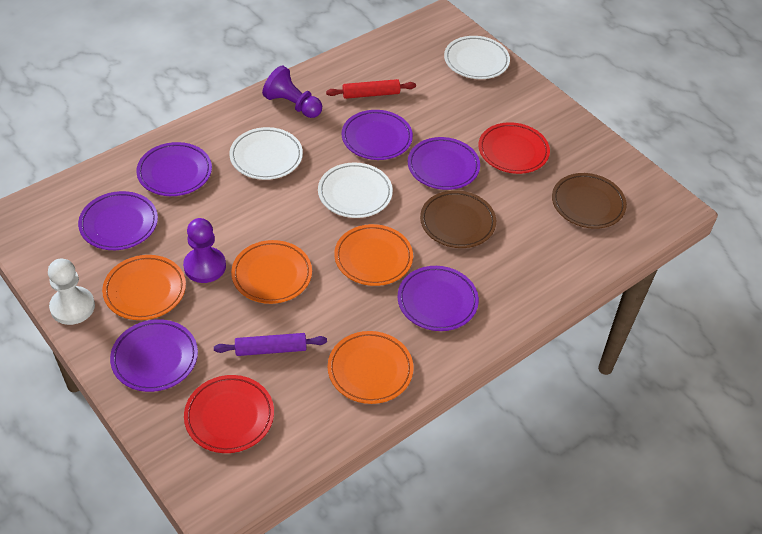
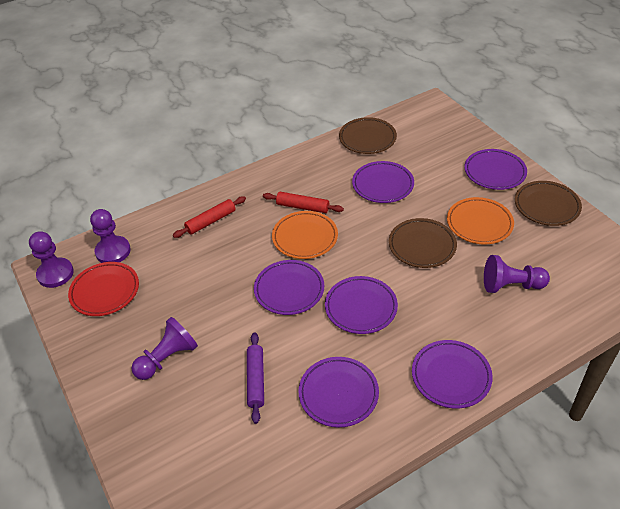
brown plate: [420,190,496,248] [552,173,627,229] = 2 -> [339,117,397,154] [389,218,457,268] [515,181,582,226] = 3
orange plate: [102,255,186,320] [231,240,312,304] [328,331,413,404] [334,224,413,286] = 4 -> [272,211,338,259] [447,197,514,244] = 2
purple pawn: [183,218,226,283] [262,66,322,118] = 2 -> [29,231,74,288] [90,209,131,263] [131,317,198,380] [484,255,550,293] = 4
red plate: [184,375,274,453] [478,122,550,174] = 2 -> [68,262,139,316] = 1
red rolling pin: [326,79,416,99] = 1 -> [173,196,246,238] [263,192,344,213] = 2
white pawn: [48,259,95,325] = 1 -> none = 0
white plate: [229,127,303,180] [318,162,393,218] [444,36,510,79] = 3 -> none = 0

